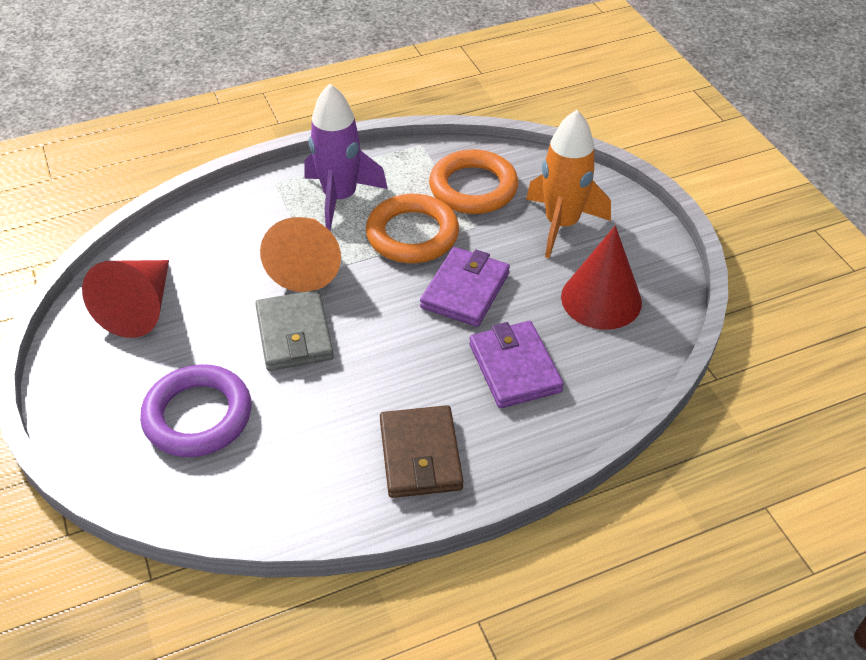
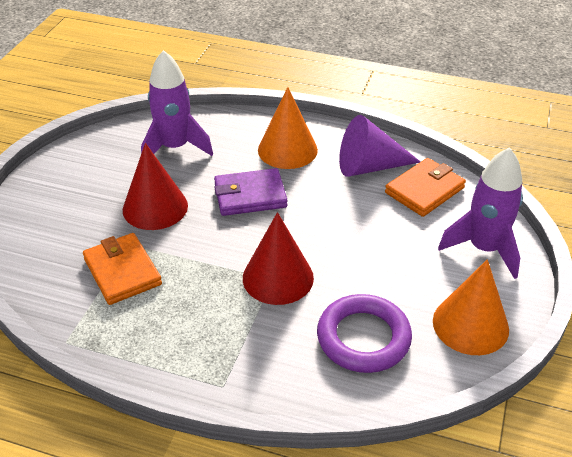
brown wallet: [380,405,463,498] = 1 -> none = 0
grey wallet: [255,290,334,371] = 1 -> none = 0
orange cone: [260,217,341,292] = 1 -> [258,87,318,169] [433,259,509,355] = 2
orange ring: [366,194,459,263] [429,149,518,214] = 2 -> none = 0
orange rocket: [526,110,611,258] = 1 -> none = 0
orange wallet: none = 0 -> [83,233,162,305] [385,158,466,217] = 2
purple cone: none = 0 -> [339,115,421,177] = 1
purple rocket: [304,84,388,231] = 1 -> [141,50,213,156] [438,147,523,279] = 2
purple wallet: [420,247,510,327] [469,321,564,408] = 2 -> [214,168,288,216] = 1

